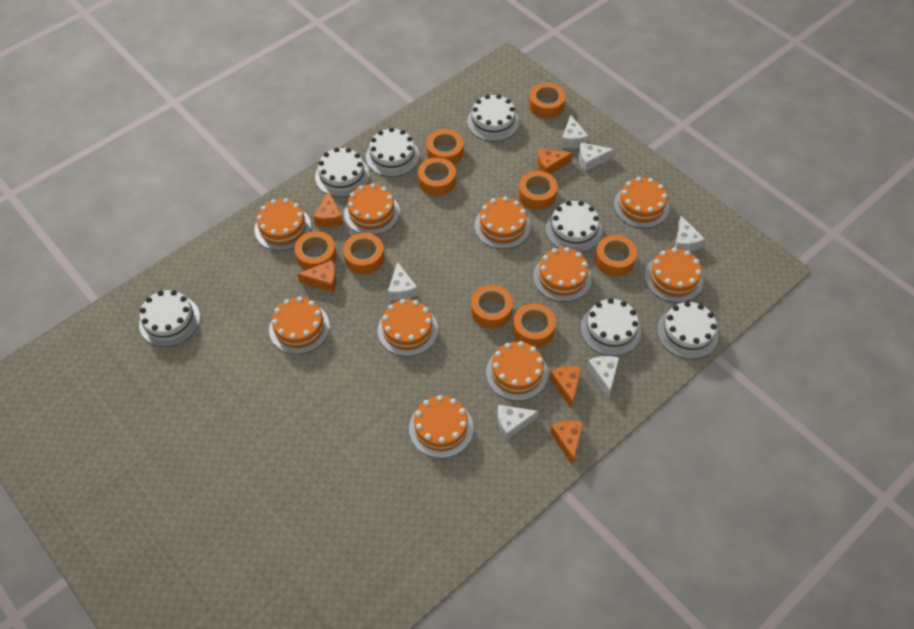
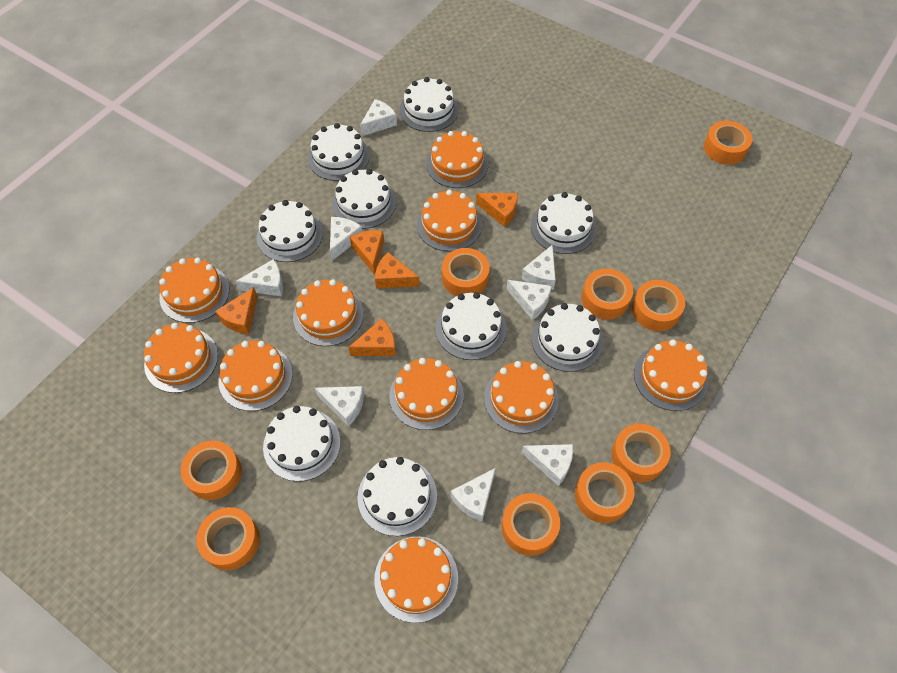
white cake: [139,290,200,347] [315,147,369,197] [366,127,419,177] [467,94,519,141] [546,201,602,253] [581,298,641,356] [657,301,718,359] = 7 -> [257,200,323,262] [263,406,340,481] [308,123,370,181] [332,169,396,229] [357,457,437,536] [399,77,459,132] [436,292,507,360] [531,192,596,254] [531,303,603,372] = 9
white cheese: [388,262,418,301] [497,405,539,440] [561,114,589,148] [579,143,614,171] [586,356,619,398] [675,215,705,252] = 6 -> [236,259,283,296] [315,386,364,426] [330,217,363,261] [360,99,397,136] [451,468,496,522] [506,280,552,320] [521,244,556,290] [522,444,573,486] = 8

